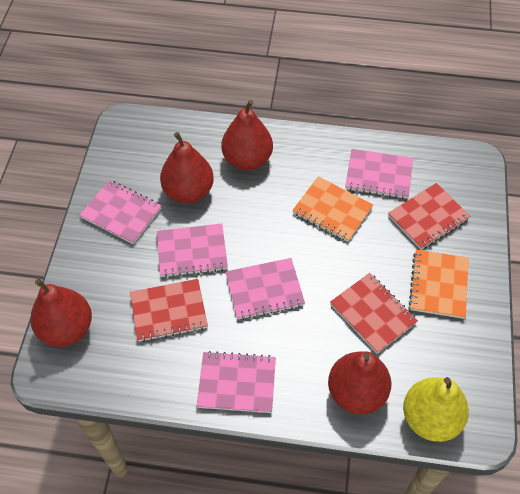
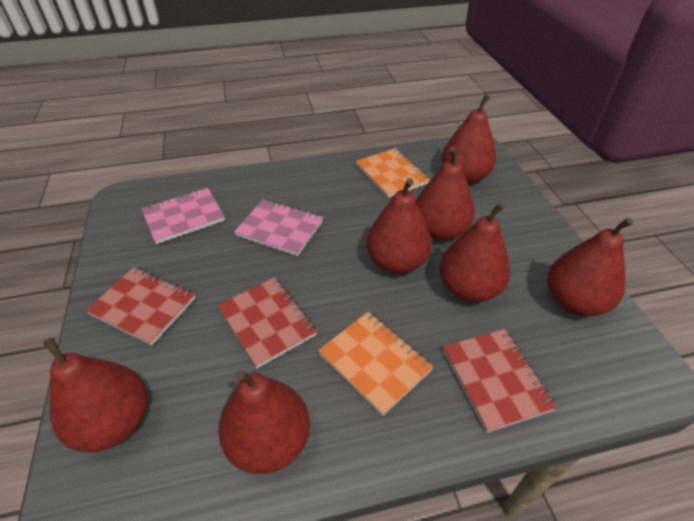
pink notebook: [80,180,162,244] [157,224,228,278] [197,351,276,413] [226,258,305,320] [345,149,413,199] = 5 -> [141,188,225,244] [234,199,323,256] = 2
red pear: [30,279,92,347] [160,132,214,203] [221,100,273,170] [328,351,391,414] = 4 -> [43,338,148,452] [218,370,310,474] [366,178,432,274] [416,147,475,241] [440,203,510,302] [442,94,496,184] [547,217,633,316] = 7
yellow pear: [403,377,469,442] = 1 -> none = 0

